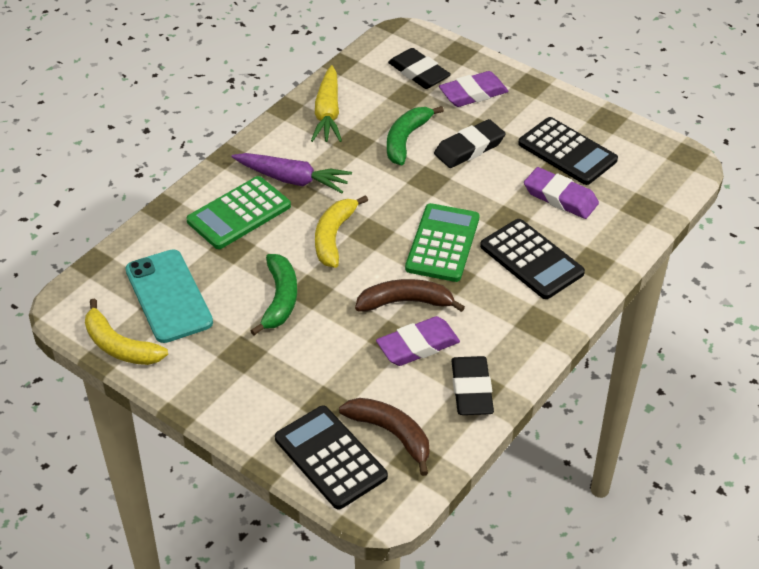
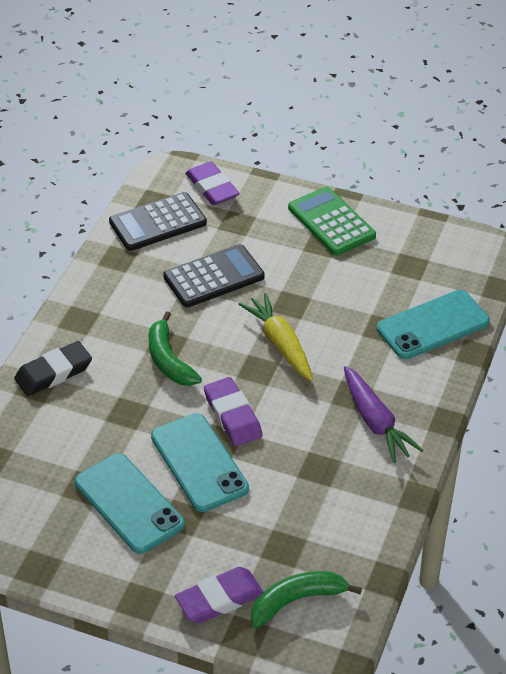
black calculator: [275,406,388,509] [480,219,585,299] [518,117,618,185] = 3 -> [109,192,207,251] [163,244,265,307] = 2
black eraser: [388,48,451,89] [434,119,506,168] [451,356,494,415] = 3 -> [14,341,92,396] = 1
brown banana: [339,398,430,476] [355,279,465,312] = 2 -> none = 0
green calculator: [186,176,291,249] [405,203,480,282] = 2 -> [288,187,376,256] = 1
turquoise phone: [125,249,213,343] = 1 -> [75,453,185,554] [151,413,249,512] [377,290,490,359] = 3
yellow banana: [85,299,168,365] [315,195,368,268] = 2 -> none = 0

